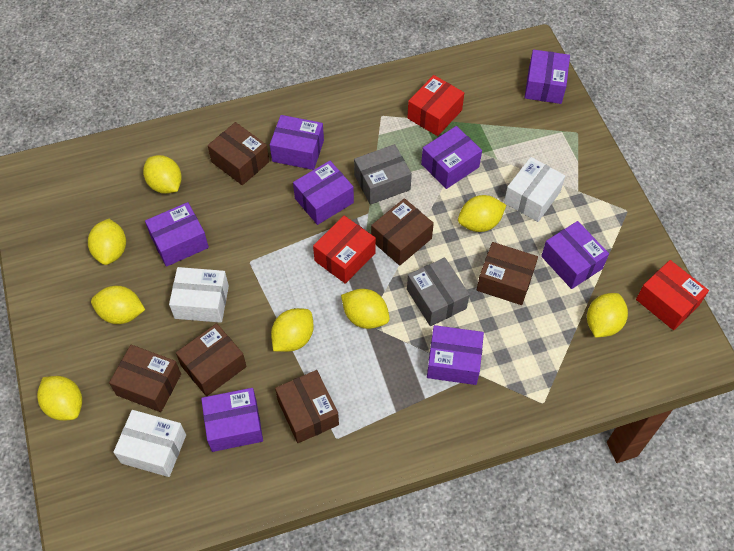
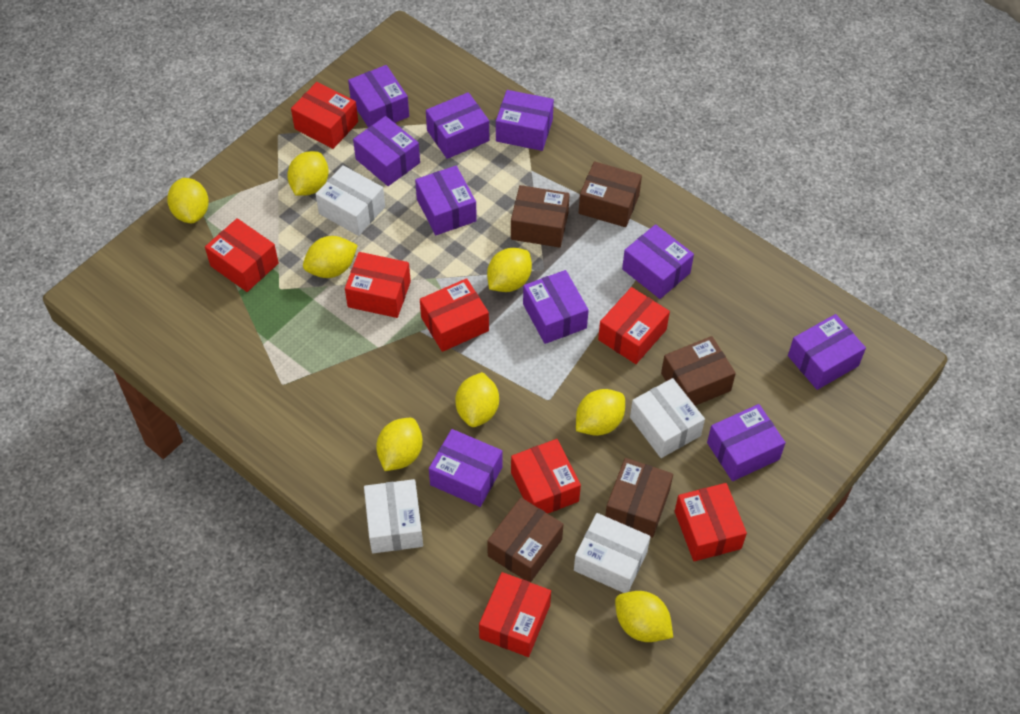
brown box: [109,345,181,412] [176,323,247,396] [208,122,269,185] [275,370,339,443] [371,198,434,266] [477,242,538,305] = 6 -> [487,497,563,583] [511,185,570,248] [579,161,642,227] [605,458,673,538] [661,336,736,406] = 5
grey box: [354,144,412,205] [407,258,470,326] = 2 -> none = 0
purple box: [145,202,209,267] [201,388,263,452] [270,115,324,170] [293,161,354,225] [421,126,482,189] [427,325,484,385] [525,49,570,104] [541,221,609,289] = 8 -> [348,65,409,127] [353,116,420,186] [415,166,477,235] [426,92,489,159] [429,429,502,507] [496,90,554,151] [523,270,589,344] [622,224,694,299] [707,404,786,481] [788,314,866,390] = 10
red box: [313,216,376,284] [407,75,464,136] [636,260,709,330] = 3 -> [205,218,279,292] [291,82,358,149] [345,252,411,318] [420,278,489,352] [479,572,551,657] [511,439,581,514] [598,287,670,364] [675,483,747,561] = 8
white box: [113,410,186,477] [169,267,229,323] [504,157,565,222] = 3 -> [316,165,385,236] [364,479,423,553] [574,513,650,593] [630,378,705,458] = 4

